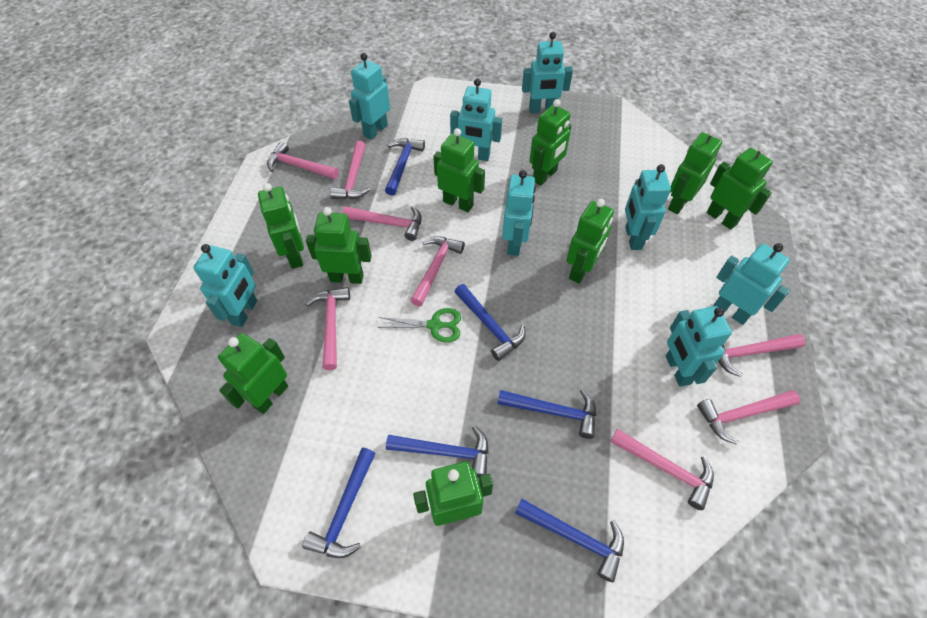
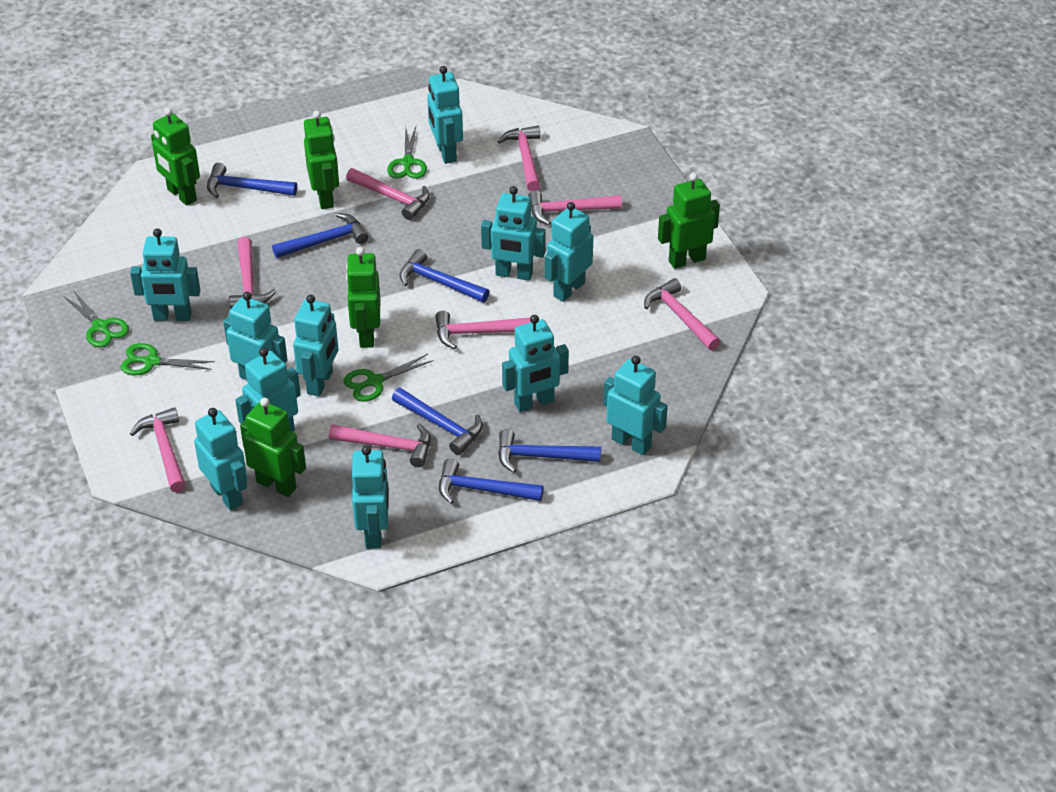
green robot: [218,333,288,414] [258,183,304,269] [306,207,372,284] [413,462,493,526] [433,128,485,212] [529,99,572,186] [566,199,614,284] [668,128,722,214] [707,144,773,230] = 9 -> [151,108,200,206] [240,398,306,497] [304,110,339,209] [346,247,380,348] [658,173,720,269] = 5
green scissors: [378,308,461,343] = 1 -> [63,290,129,347] [121,343,215,375] [343,354,434,402] [387,127,427,179] = 4
turquoise robot: [193,244,257,327] [349,53,390,140] [450,78,502,161] [502,170,536,256] [522,32,573,113] [625,164,671,250] [666,306,732,387] [714,243,790,325] = 8 -> [130,229,200,321] [194,408,247,510] [223,292,287,380] [235,348,301,432] [293,295,338,396] [352,446,389,549] [427,66,463,164] [481,186,546,281] [502,315,569,412] [545,202,593,302] [603,356,668,455] = 11

